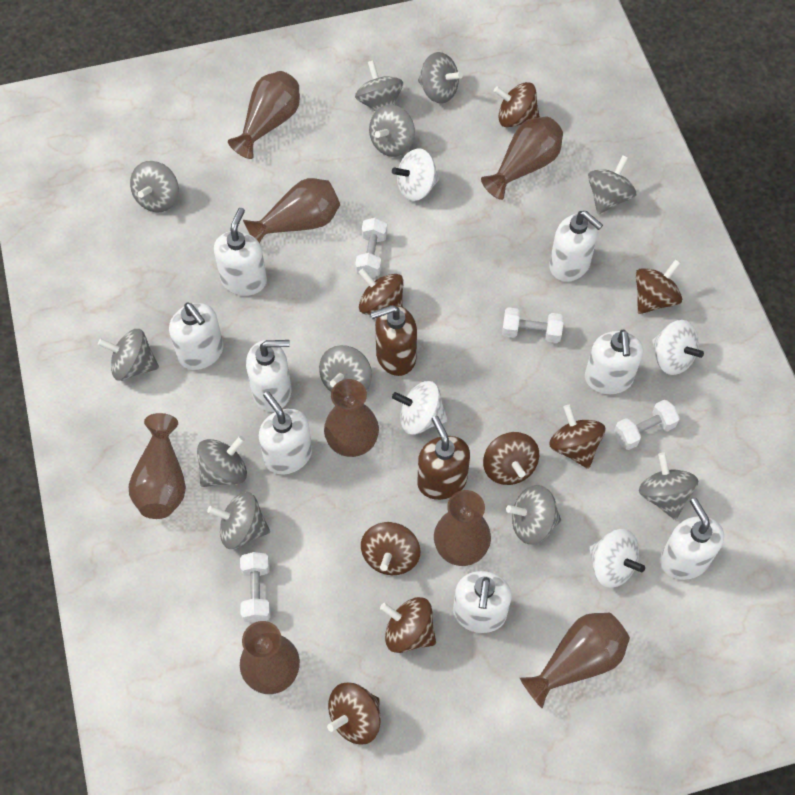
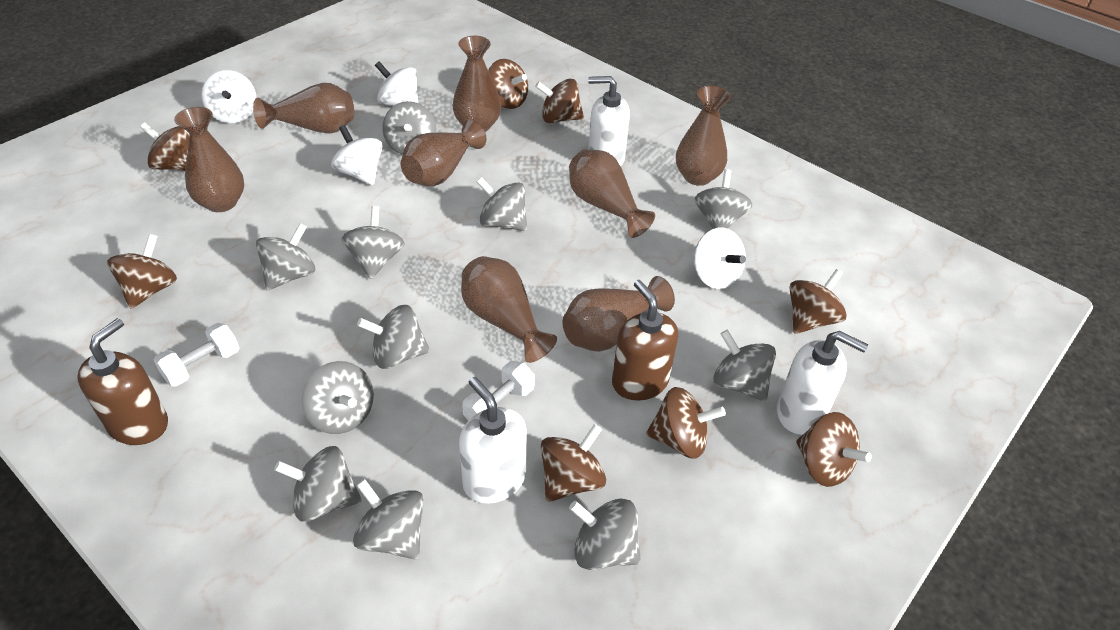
white dumbbell: [240,552,271,623] [355,218,387,277] [502,307,564,343] [614,400,680,450] = 4 -> [154,323,239,387] [462,361,535,421] = 2
white soap dispenser: [169,302,224,370] [214,208,267,296] [246,340,291,412] [259,391,312,475] [453,571,512,633] [549,211,603,282] [585,330,643,394] [660,498,724,580] = 8 -> [459,377,527,504] [588,76,630,166] [777,331,868,435] = 3

